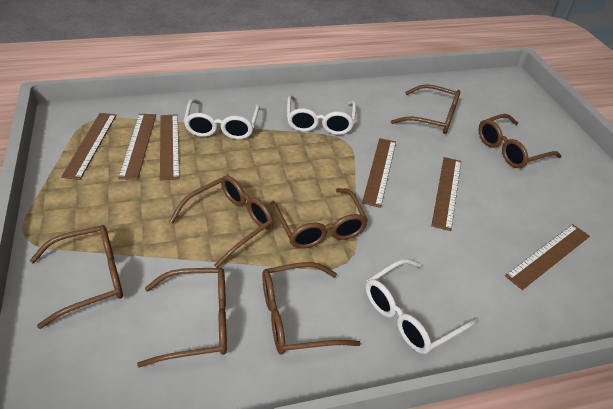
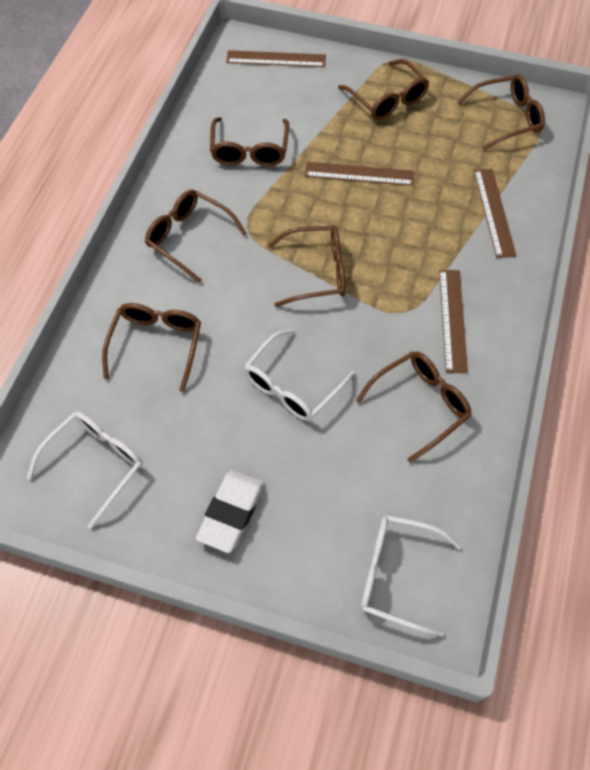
brown ruler: [61,113,117,180] [118,114,156,180] [160,114,180,181] [362,138,396,208] [431,157,461,231] [505,224,590,290] = 6 -> [226,50,326,67] [305,162,414,186] [439,270,468,373] [474,169,517,258] = 4
white eraser: none = 0 -> [196,470,264,553] = 1

